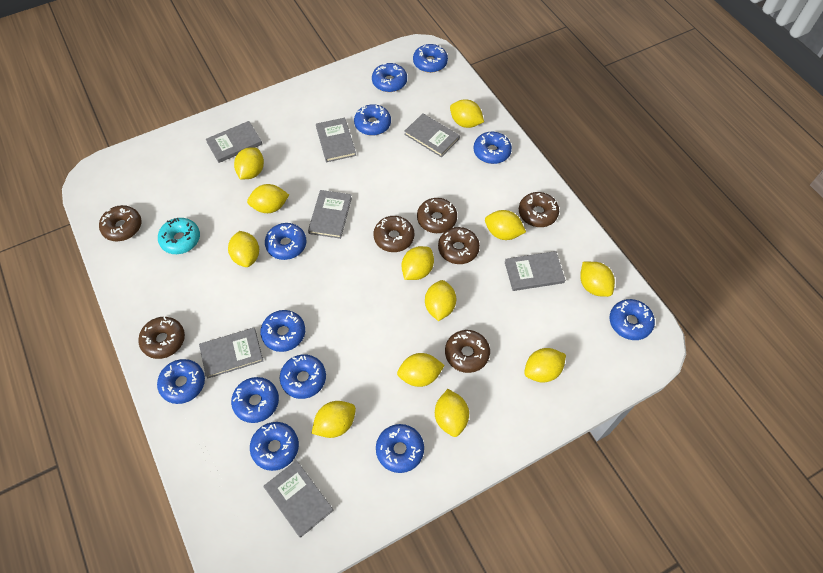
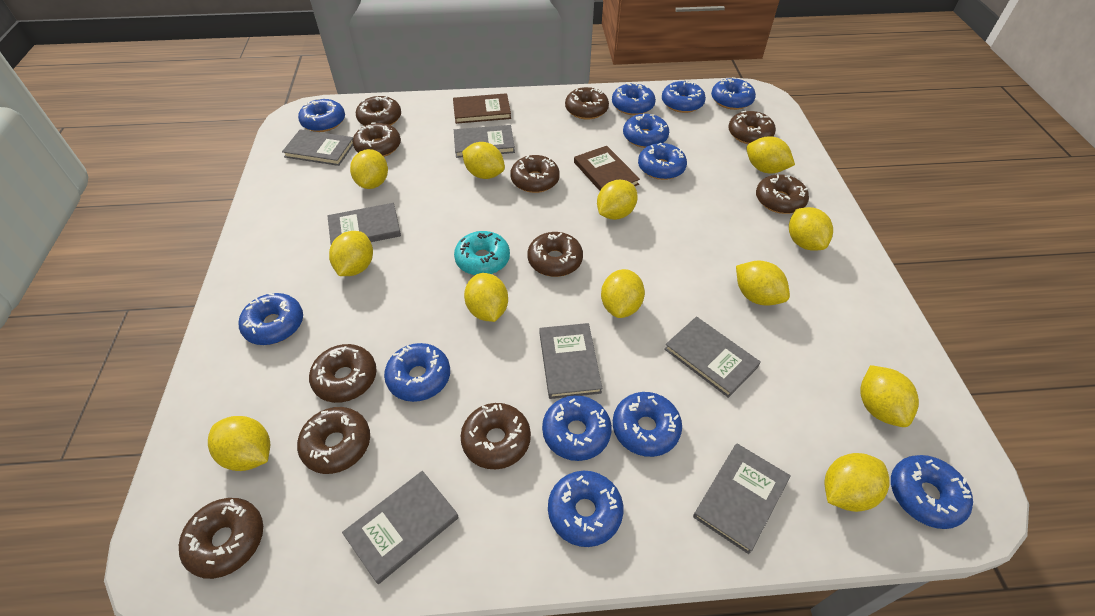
brown book: none = 0 -> [453,93,511,124] [574,146,640,191] = 2
brown donut: [99,205,142,241] [138,317,185,359] [373,216,414,252] [417,198,457,233] [438,227,480,264] [445,330,490,373] [519,192,559,227] = 7 -> [179,498,263,579] [297,407,370,474] [309,344,377,403] [353,123,401,157] [356,96,401,126] [461,403,531,469] [510,155,560,193] [527,232,583,277] [565,87,609,120] [729,111,776,144] [756,174,809,214] = 11

